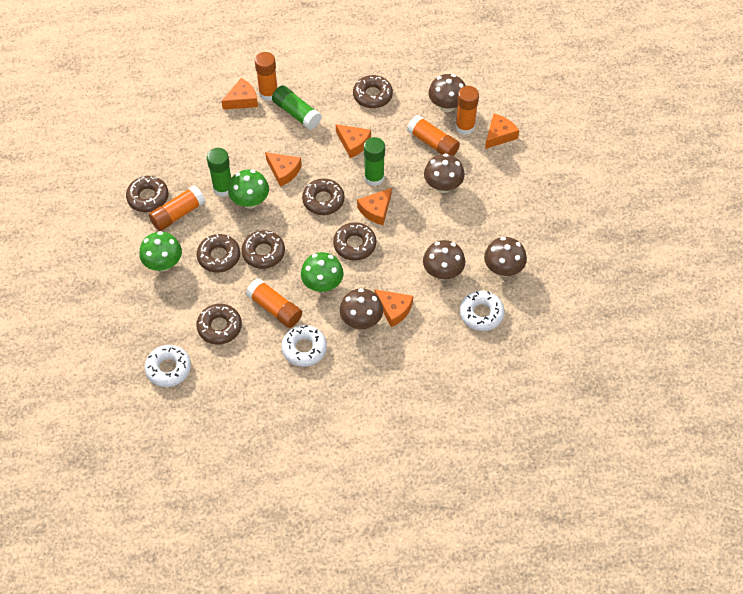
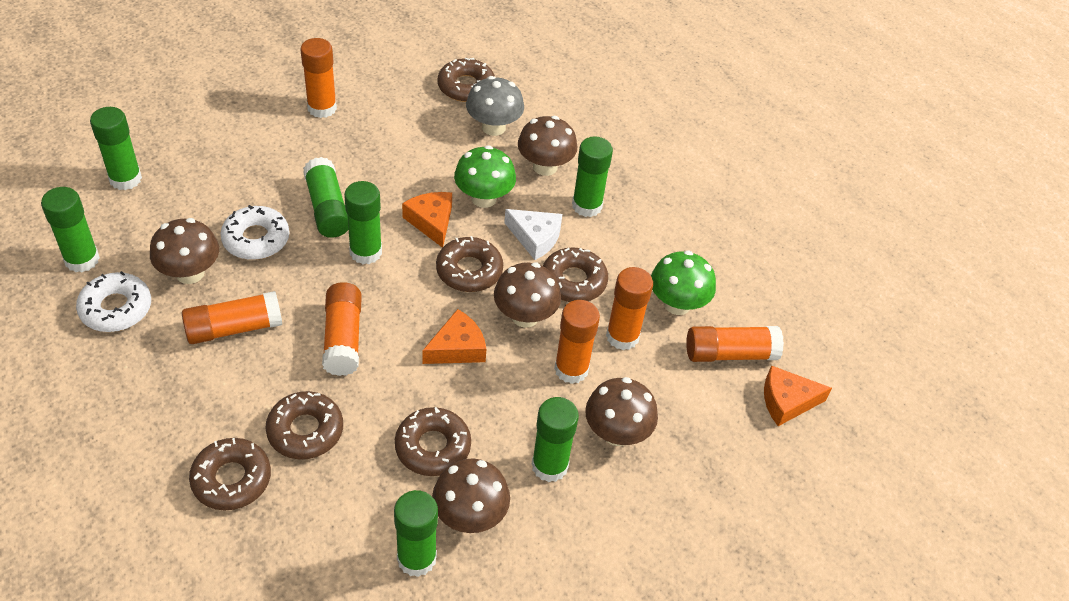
brown donut: [126,176,169,212] [196,304,242,345] [197,234,240,272] [241,230,285,269] [302,179,345,215] [333,222,376,261] [353,75,393,108] = 7 -> [189,438,271,510] [265,391,343,459] [395,407,471,476] [436,236,503,292] [438,58,495,102] [543,247,608,302] = 6
green glue stick: [207,148,231,197] [272,85,321,130] [364,137,385,186] = 3 -> [41,187,100,272] [90,107,142,190] [303,157,348,238] [344,181,382,264] [394,490,438,577] [532,397,579,482] [572,136,613,217] = 7
green mushroom: [139,231,182,271] [228,169,269,209] [301,252,344,292] = 3 -> [454,145,516,208] [651,250,716,315] = 2
grey mushroom: none = 0 -> [466,76,524,136] = 1
orange cheese: [221,78,258,110] [265,152,302,187] [336,124,371,158] [357,188,392,225] [375,289,413,327] [485,114,519,149] = 6 -> [402,192,452,248] [422,309,486,364] [764,365,832,426] = 3
orange glue stick: [149,185,205,231] [246,278,302,328] [255,52,277,101] [407,115,460,156] [455,86,479,135] = 5 -> [182,291,282,344] [300,38,337,118] [322,282,362,376] [554,300,600,384] [606,267,653,350] [686,326,784,362] = 6
white cheese: none = 0 -> [504,209,562,260] = 1
white donut: [145,345,191,387] [281,325,327,367] [460,291,504,331] = 3 -> [76,271,151,332] [220,205,289,260] = 2

